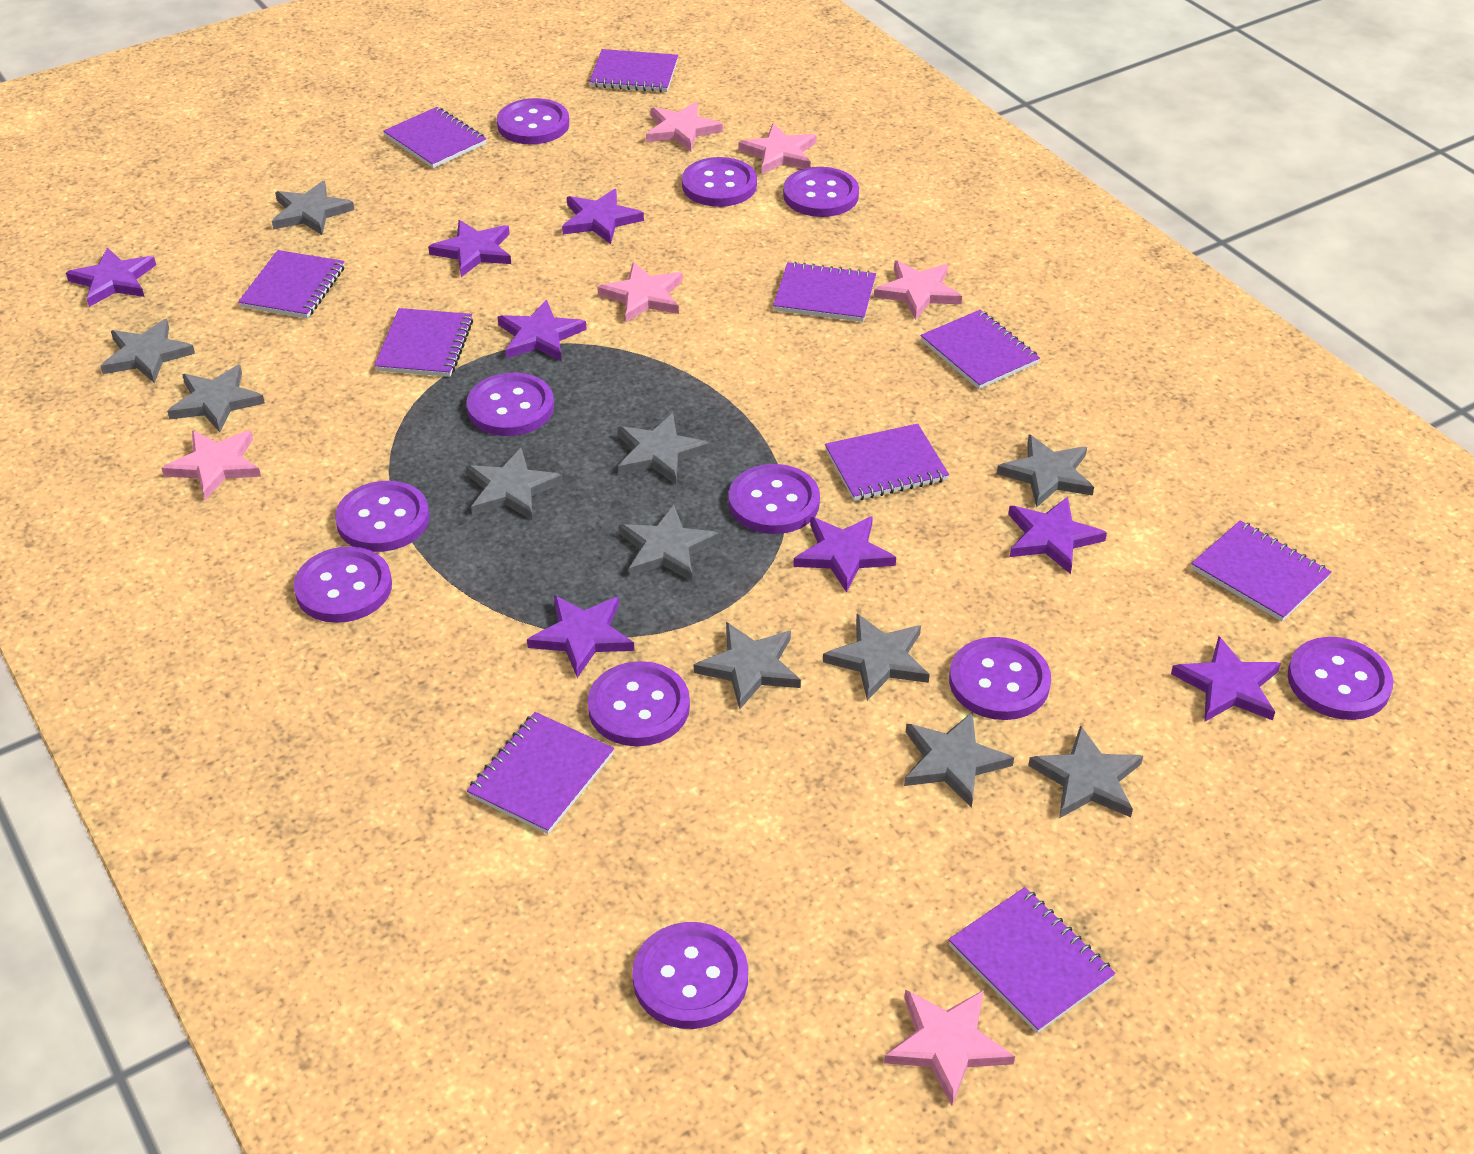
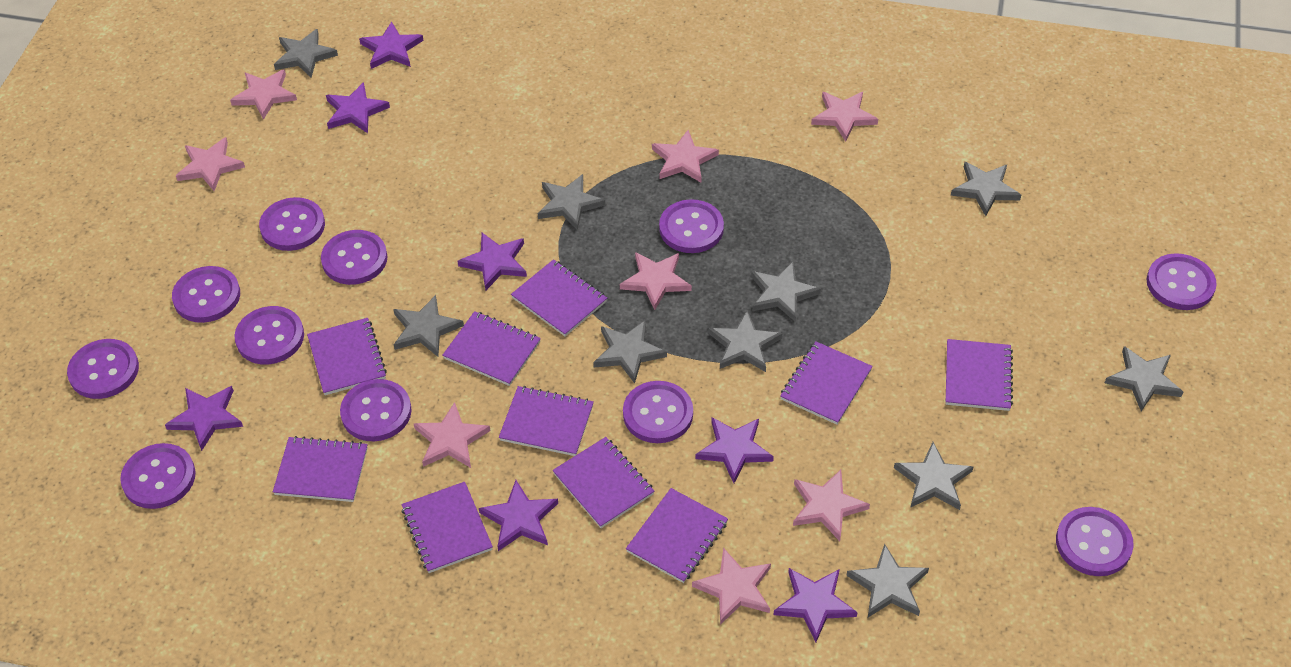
grey star: [101,319,195,383] [167,365,265,432] [272,181,355,235] [466,448,563,521] [618,413,710,484] [619,505,719,581] [694,622,801,709] [823,614,930,701] [904,712,1014,808] [997,434,1094,508] [1028,725,1143,818] = 11 -> [274,29,338,77] [393,295,464,357] [538,174,605,231] [593,320,667,383] [709,311,782,372] [751,262,821,322] [846,544,929,617] [894,442,974,510] [951,162,1021,216] [1105,346,1183,411] = 10
pink star: [162,431,261,500] [597,262,683,322] [646,102,723,152] [739,124,817,174] [874,260,962,320] [884,989,1015,1106] = 6 -> [176,137,245,191] [230,69,297,120] [414,402,490,468] [620,252,692,310] [652,130,719,182] [692,548,771,625] [793,470,870,541] [811,92,878,142] = 8
purple star: [66,248,156,307] [428,220,511,277] [498,300,587,361] [527,595,634,678] [562,189,644,244] [793,516,896,593] [1008,497,1107,574] [1171,636,1281,722] = 8 -> [165,386,243,451] [326,82,390,133] [359,21,424,69] [457,233,527,290] [479,480,558,551] [695,417,774,483] [773,568,858,642] = 7

